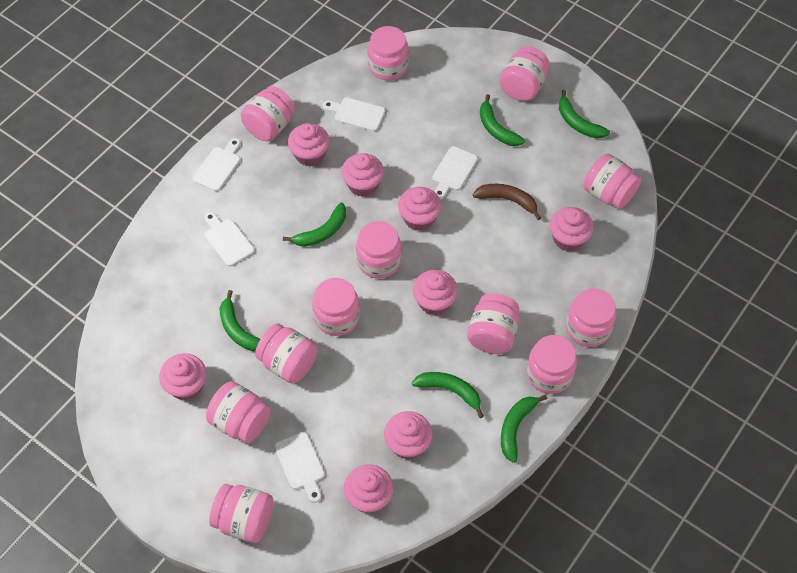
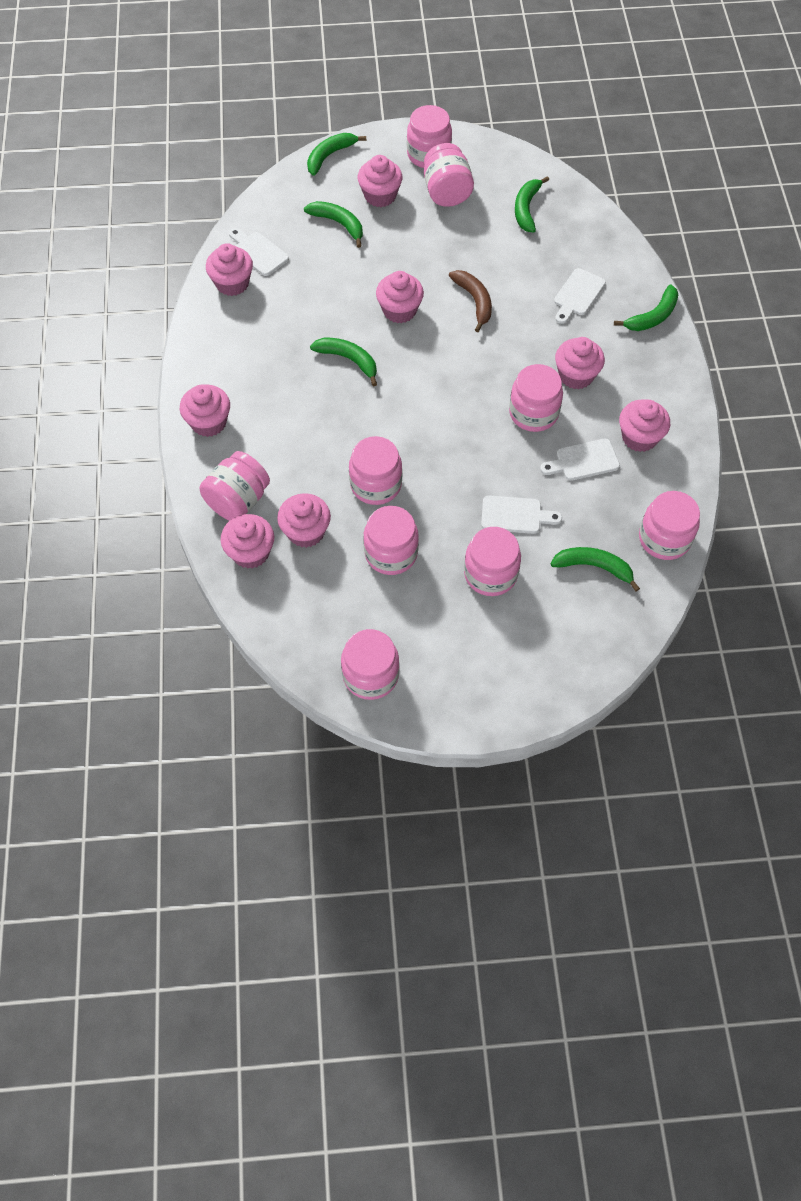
pink jar: [206,381,271,443] [209,484,274,543] [240,86,295,141] [255,323,318,384] [312,278,360,336] [356,221,401,279] [368,26,409,80] [467,293,519,354] [499,46,549,101] [526,335,577,394] [566,288,616,347] [583,153,641,209] = 12 -> [200,451,270,521] [341,629,400,700] [349,436,402,505] [363,506,419,575] [407,105,452,168] [424,143,474,207] [464,527,521,596] [509,364,563,432] [639,491,700,560] = 9
white cutting board: [193,138,241,191] [204,212,254,266] [274,432,325,503] [323,97,385,131] [432,146,478,199] = 5 -> [229,228,289,276] [481,495,562,534] [540,439,620,481] [554,268,606,324] = 4

